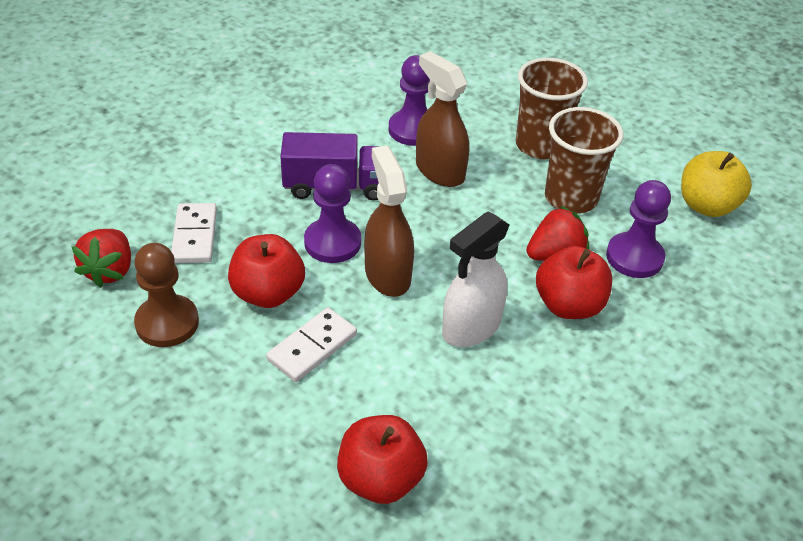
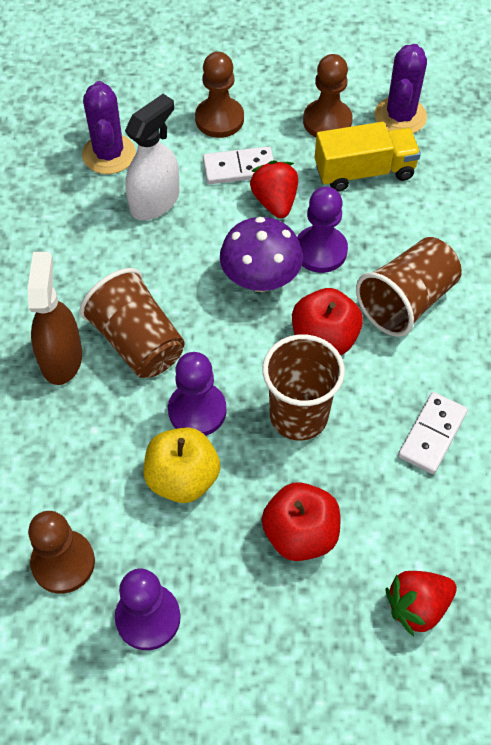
brown cup: [516,58,588,159] [545,107,623,214] = 2 -> [79,268,185,378] [262,334,345,441] [356,237,462,337] = 3
brown pawn: [134,243,199,347] = 1 -> [28,511,95,594] [195,52,244,138] [303,54,352,137] = 3
brown spray bottle: [364,145,414,297] [416,51,470,187] = 2 -> [27,252,82,385] = 1
purple cactus: none = 0 -> [82,81,136,174] [375,44,427,133] = 2
purple mushroom: none = 0 -> [220,217,303,292] = 1
purple truck: [280,132,380,201] = 1 -> none = 0
red apple: [228,234,305,308] [337,415,428,504] [536,246,612,319] = 3 -> [262,482,340,561] [292,288,363,355] = 2
yellow truck: none = 0 -> [315,122,421,192] = 1

